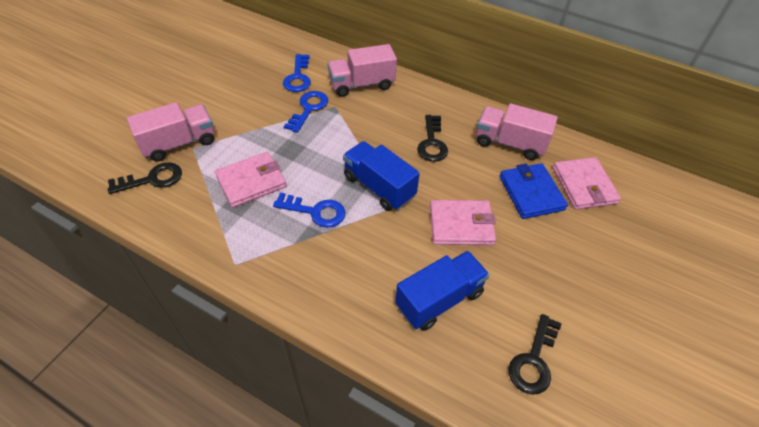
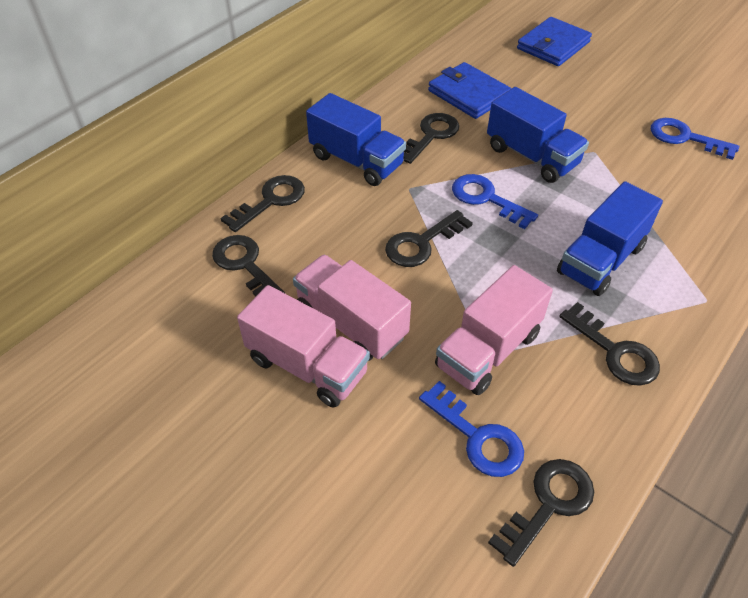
black key: [108,162,182,194] [417,115,448,162] [508,314,562,395] = 3 -> [212,235,285,297] [220,175,305,232] [385,210,473,267] [404,113,459,164] [488,459,594,567] [559,302,660,386] = 6
blue truck: [343,141,420,211] [395,251,490,331] = 2 -> [306,93,406,186] [487,87,589,183] [557,181,663,296] = 3
blue wallet: [499,163,568,219] = 1 -> [428,62,512,119] [517,17,592,66] = 2
pink wallet: [215,152,287,208] [430,200,496,245] [553,157,621,210] = 3 -> none = 0

